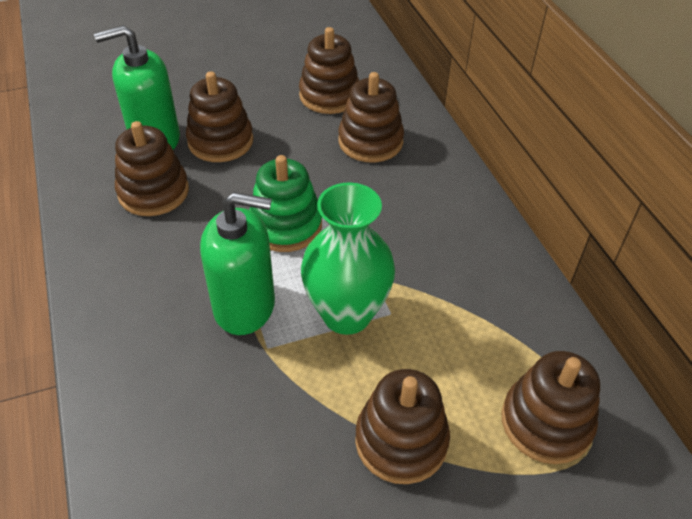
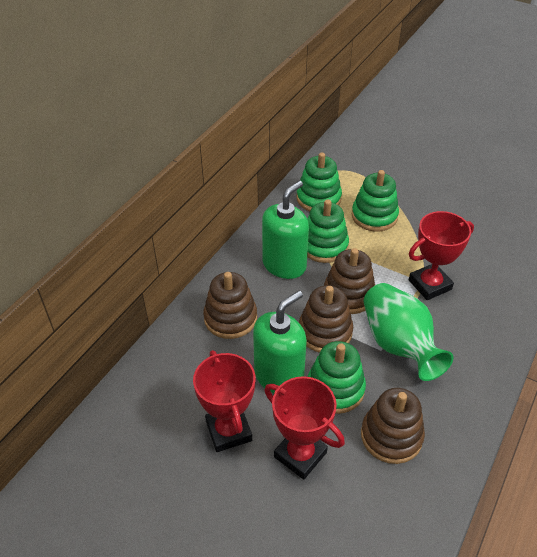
brown stacking toy: [115,121,189,216] [186,71,253,162] [299,27,359,114] [338,72,404,162] [355,369,450,484] [502,351,600,464] = 6 -> [203,272,257,339] [299,285,353,353] [324,248,375,314] [361,388,425,464] = 4
green stacking toy: [249,155,322,252] = 1 -> [296,152,342,211] [307,199,349,263] [308,341,366,414] [352,170,399,232] = 4
red trophy: none = 0 -> [193,350,255,452] [264,376,345,479] [409,211,474,300] = 3

